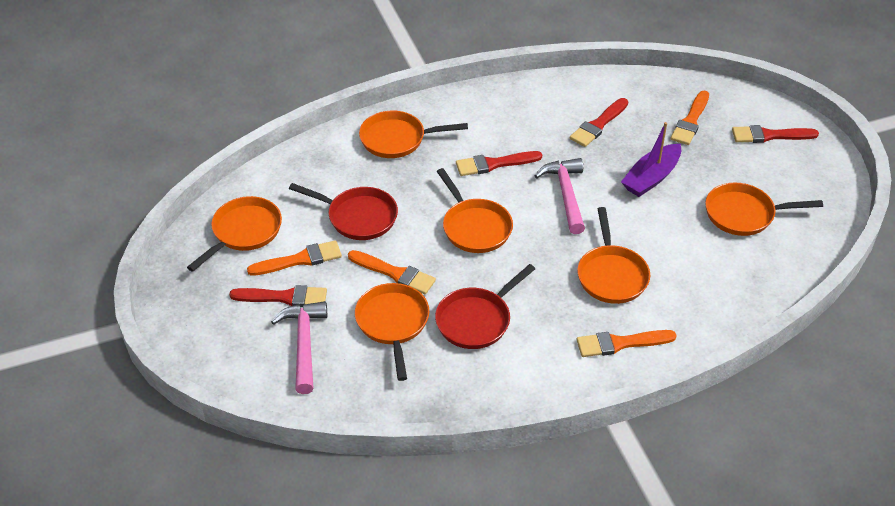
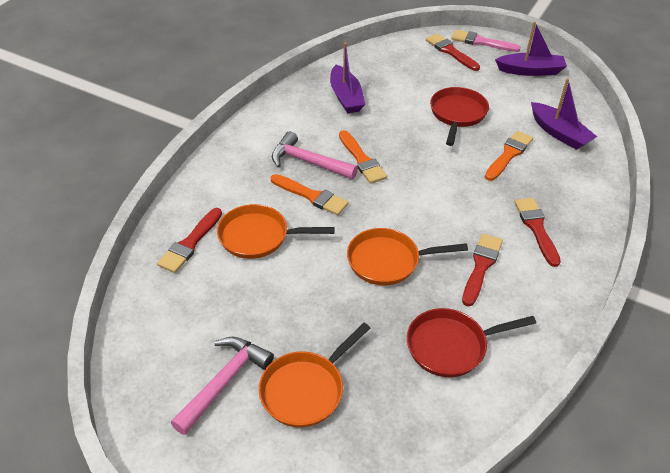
orange brush: [247,240,342,276] [348,250,436,294] [577,330,677,357] [670,90,709,145] = 4 -> [271,174,349,215] [339,130,387,184] [485,131,533,181] = 3
orange pan: [187,196,282,272] [355,283,429,381] [359,111,468,158] [437,168,513,253] [577,207,650,304] [705,182,823,236] = 6 -> [217,204,335,259] [259,323,370,427] [347,228,468,285] = 3
pink brush: none = 0 -> [451,30,521,52] = 1
purple boat: [621,122,681,197] = 1 -> [330,42,365,113] [495,21,567,76] [531,78,597,150] = 3

